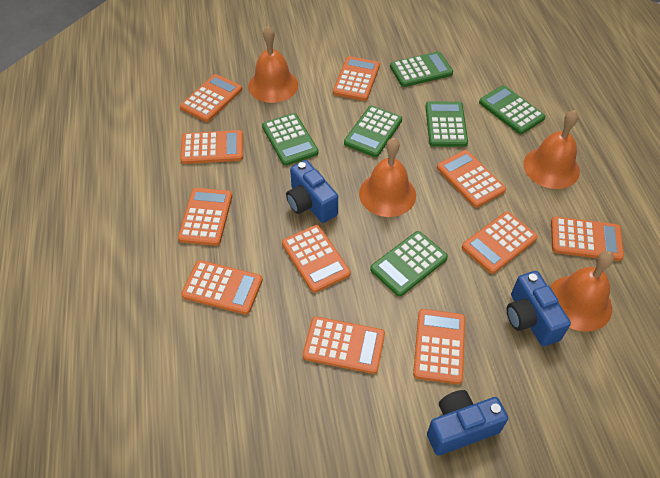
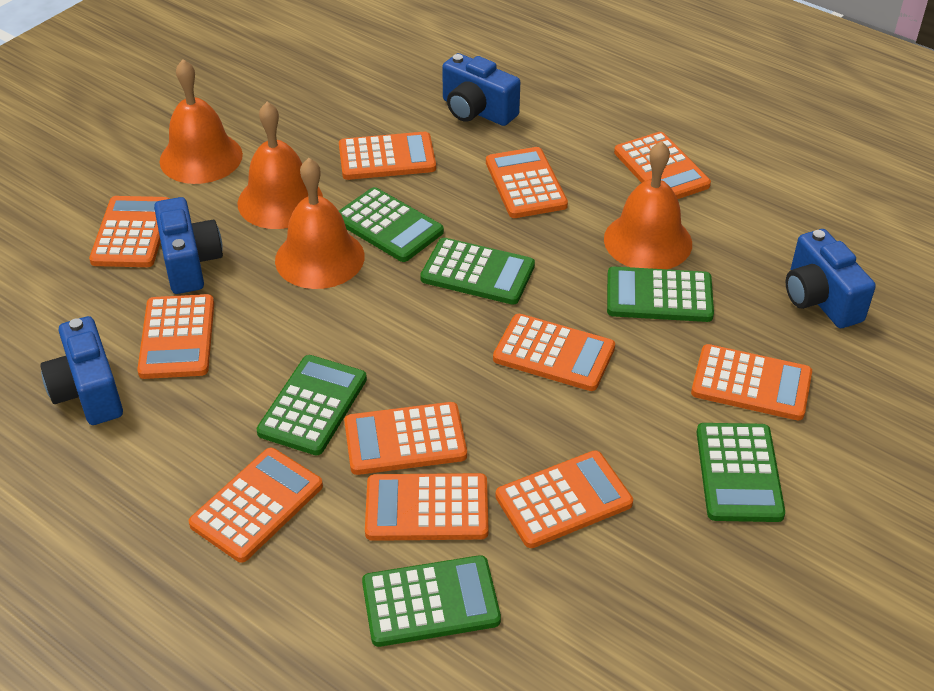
blue camera: [286,160,338,223] [427,390,508,456] [506,271,571,346] = 3 -> [40,316,123,425] [154,197,223,294] [442,53,520,126] [786,229,876,328] = 4

